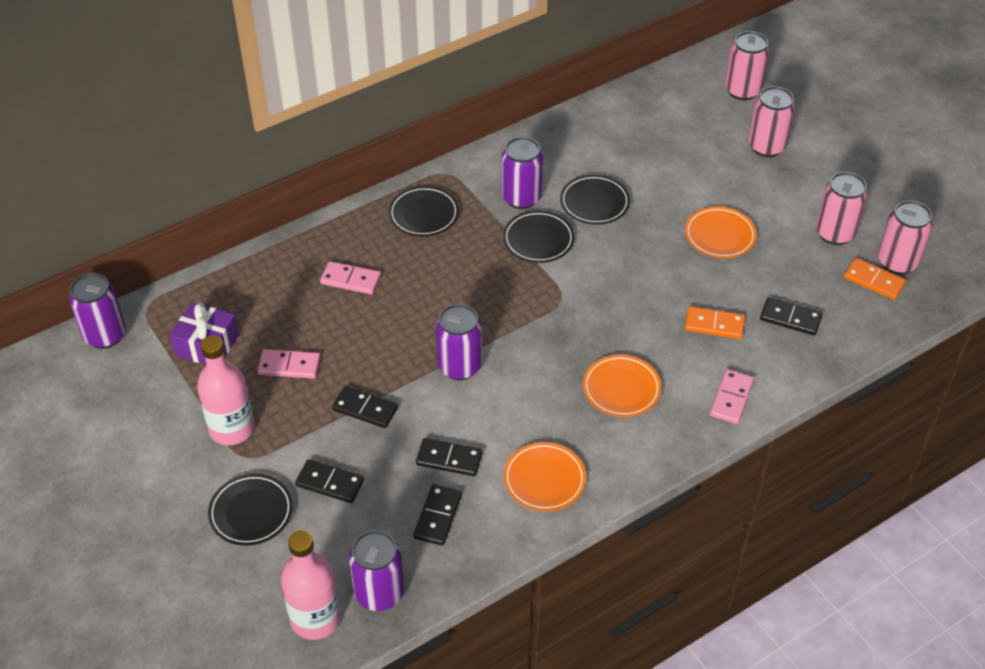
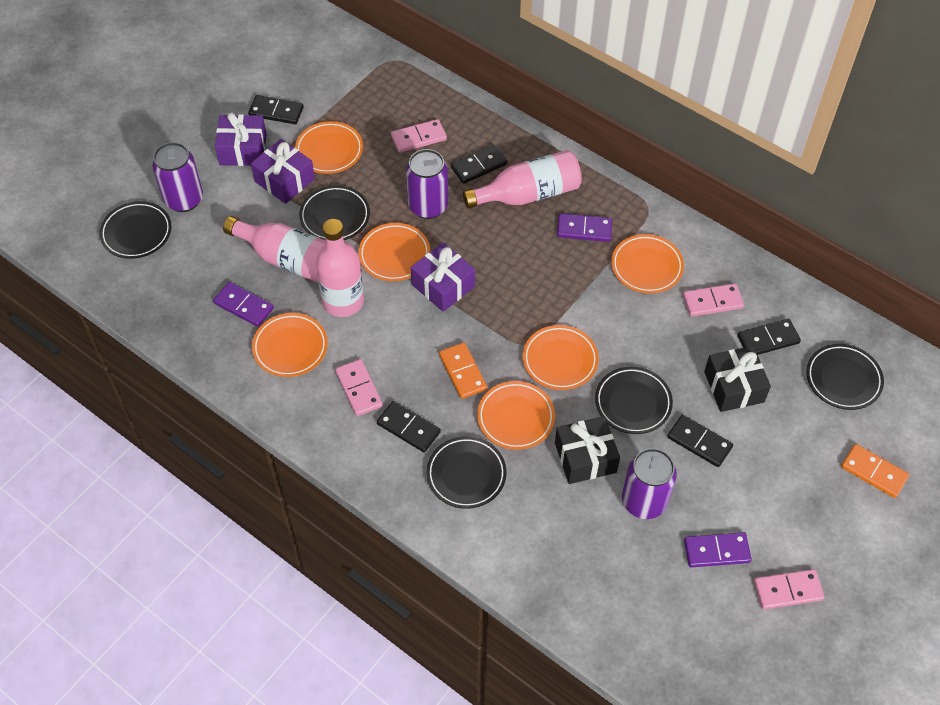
black gift: none = 0 -> [555,416,620,484] [704,346,771,412] = 2
black plate: [208,474,293,546] [389,186,459,237] [503,210,575,263] [560,175,630,224] = 4 -> [99,201,172,259] [299,185,370,241] [426,436,506,509] [595,366,673,434] [806,344,884,410] = 5
orange plate: [504,442,586,511] [583,355,662,417] [685,206,757,258] = 3 -> [252,313,328,377] [295,121,363,174] [358,223,430,281] [477,381,555,450] [523,325,599,390] [611,234,684,293] = 6
pink bottle: [197,336,254,445] [281,530,341,640] = 2 -> [223,216,326,283] [316,219,364,317] [463,150,582,209] = 3
pink can: [725,31,769,101] [748,86,795,157] [816,172,868,245] [878,200,933,275] = 4 -> none = 0
pink domino: [257,349,320,379] [320,261,381,294] [710,369,754,424] = 3 -> [335,359,383,416] [391,119,447,153] [683,283,744,317] [754,569,825,609] = 4
purple can: [69,273,126,349] [349,530,404,611] [436,304,482,380] [501,137,543,209] = 4 -> [152,142,203,212] [406,149,448,219] [622,448,677,519] = 3
purple domino: none = 0 -> [213,282,274,327] [557,213,612,242] [684,532,752,567] = 3
purple gift: [169,302,239,365] = 1 -> [215,113,267,166] [251,139,315,204] [411,242,475,312] = 3

